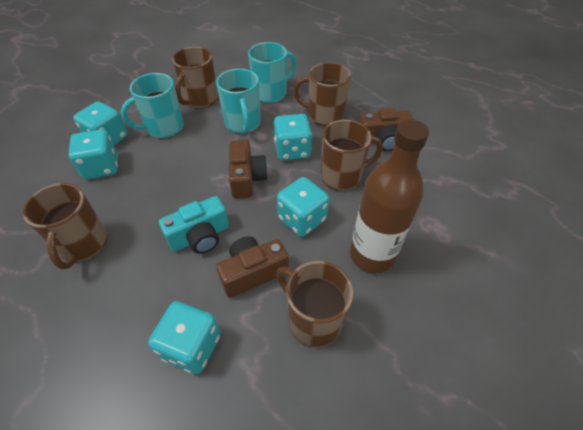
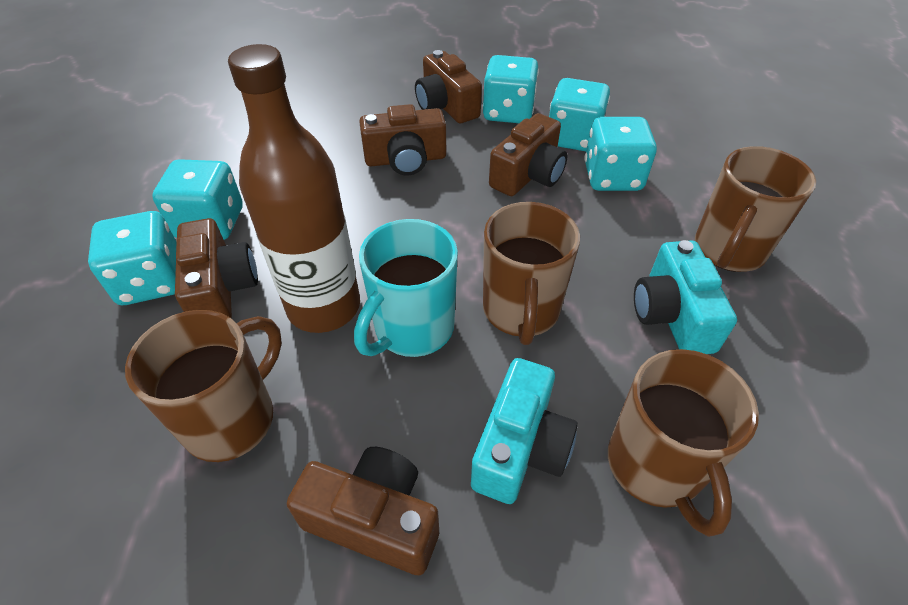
brown camera: [216,236,289,298] [229,140,268,199] [359,108,414,151] = 3 -> [175,218,258,318] [287,447,439,575] [359,104,446,175] [415,50,482,123] [489,113,568,196] = 5
brown mug: [23,183,108,270] [172,47,218,109] [276,261,353,348] [293,62,351,126] [321,120,383,191] = 5 -> [125,310,282,462] [483,202,580,345] [608,349,759,537] [695,146,816,272] = 4
turquoise camera: [159,196,229,254] = 1 -> [471,358,578,504] [634,240,737,354] = 2
turquoise mug: [121,73,184,138] [216,69,261,134] [248,42,296,103] = 3 -> [354,219,458,357] = 1

